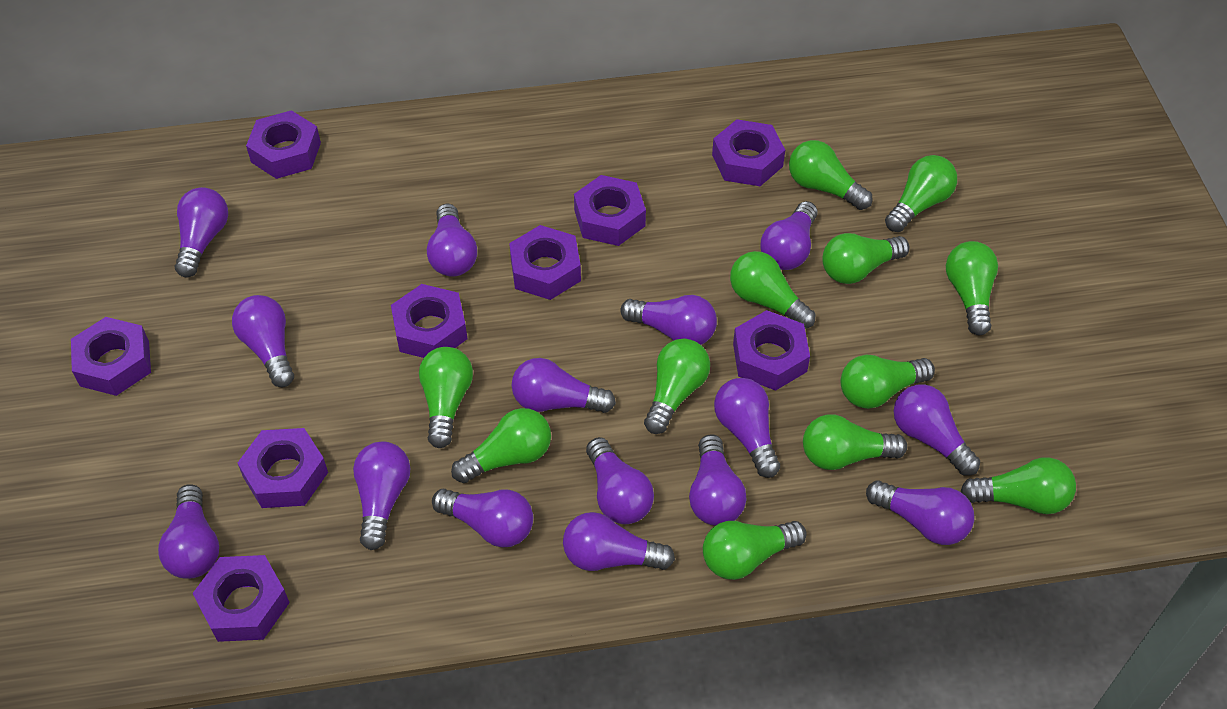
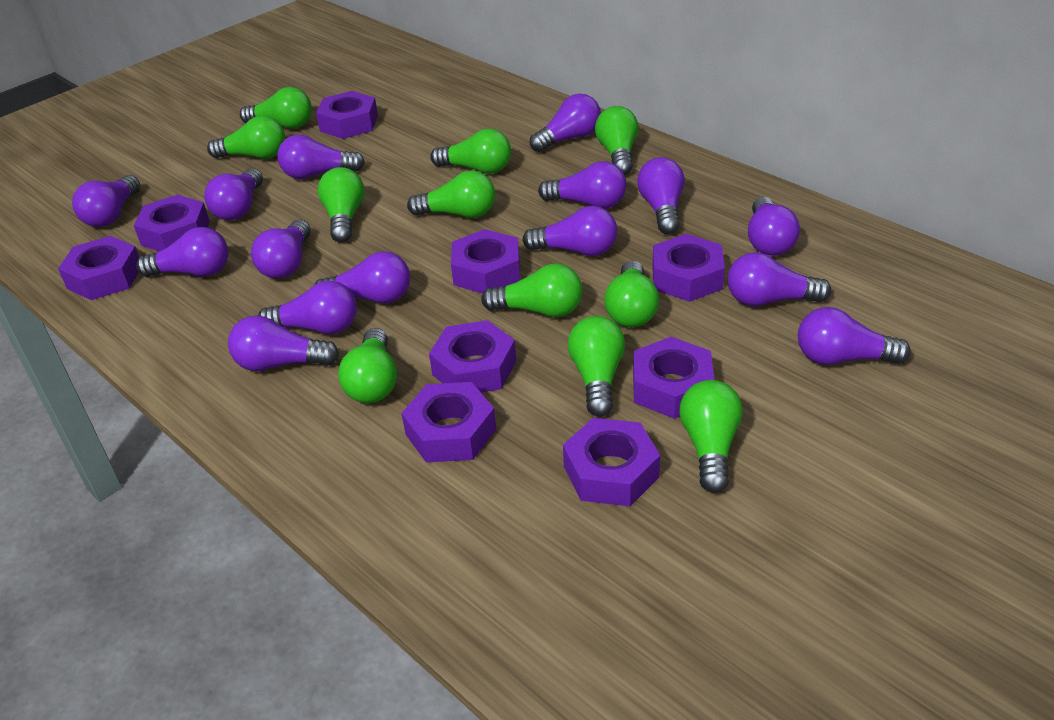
green light bulb: [419,347,473,448] [451,408,551,483] [644,339,710,434] [703,521,807,580] [730,251,815,329] [789,140,873,210] [803,415,907,470] [822,233,909,284] [841,355,935,409] [885,155,957,232] [946,241,998,335] [961,457,1076,514] = 12 -> [207,116,285,159] [240,87,312,129] [318,167,365,243] [338,328,397,403] [407,170,495,218] [430,129,511,174] [481,263,582,317] [568,316,625,417] [595,106,638,175] [604,260,659,327] [680,380,743,493] = 11

